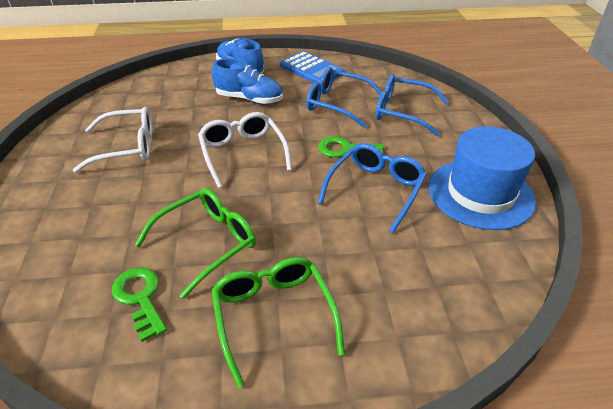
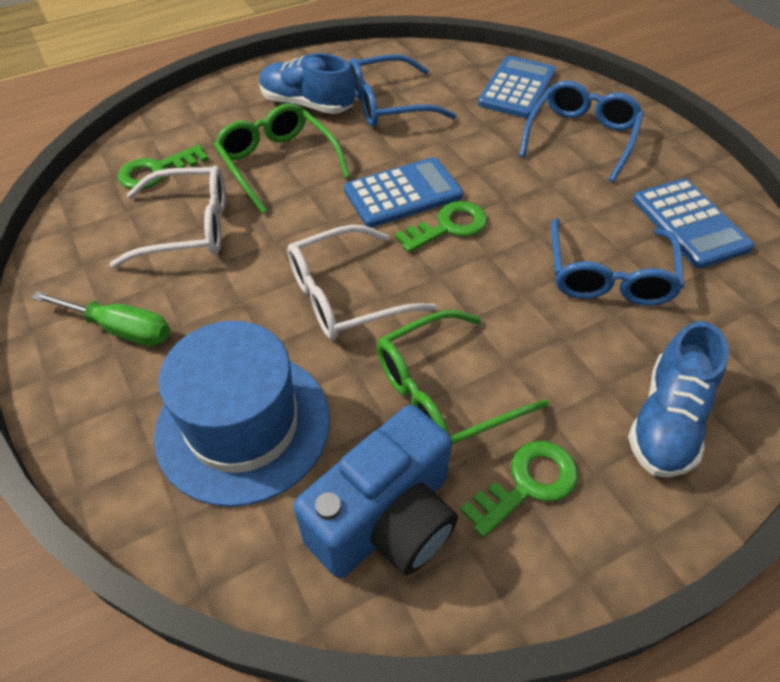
blue calculator: [279,51,344,83] = 1 -> [344,157,463,228] [478,56,556,119] [633,179,754,269] = 3
blue camera: none = 0 -> [293,405,458,578] = 1
green key: [112,267,167,342] [318,136,384,158] = 2 -> [118,145,209,189] [395,201,487,253] [460,441,578,538] = 3
green screwdriver: none = 0 -> [31,291,170,346] = 1

